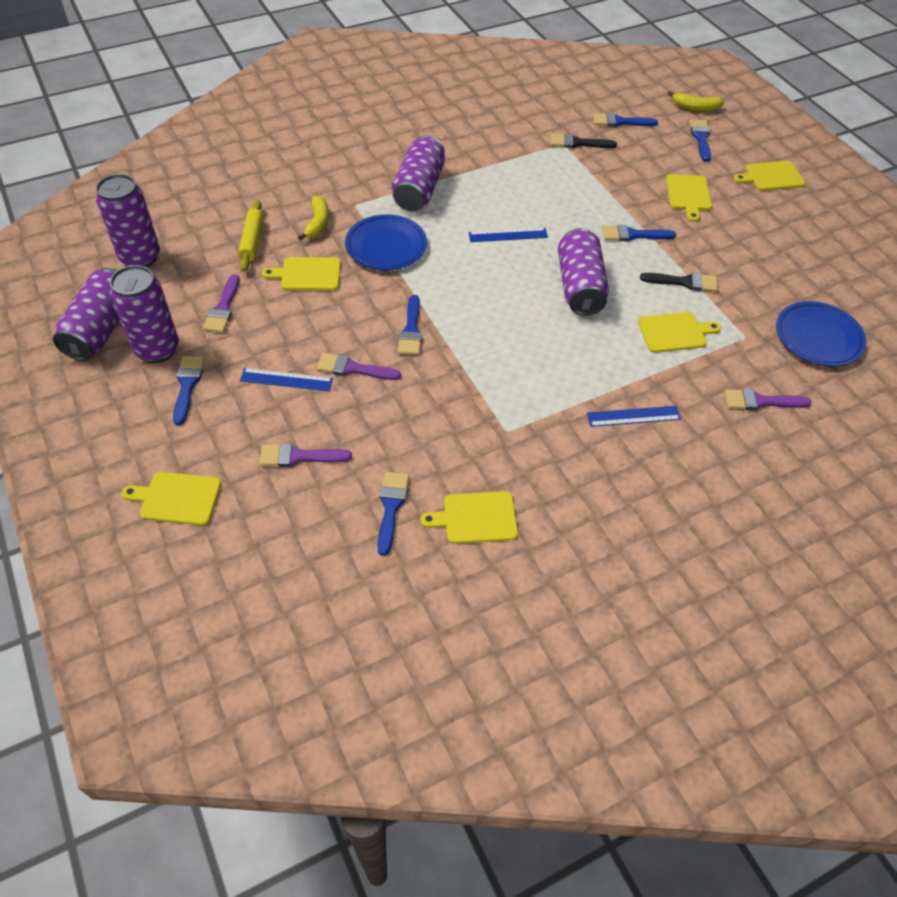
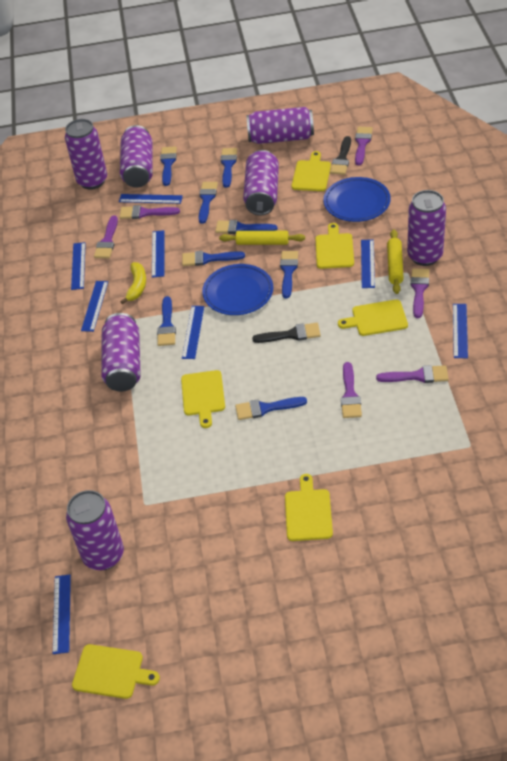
blue brush: [173,356,204,425] [377,472,409,556] [398,295,422,355] [593,113,658,127] [602,225,676,241] [689,119,711,162] = 6 -> [157,296,176,346] [160,146,177,186] [182,251,245,266] [198,182,218,224] [215,220,278,234] [221,148,237,188] [235,397,307,420] [280,251,298,298] = 8
blue ruler: [240,368,333,391] [468,228,548,242] [587,406,681,427] = 3 -> [53,574,71,654] [71,242,86,290] [81,281,108,332] [119,194,183,204] [152,230,165,278] [182,306,204,359] [361,239,375,288] [453,304,468,358] = 8
purple brush: [203,274,239,333] [259,443,352,467] [316,353,401,380] [724,389,812,410] = 4 -> [94,216,118,258] [120,205,180,219] [341,362,362,418] [355,127,373,165] [376,365,448,383] [411,268,429,318] = 6
purple can: [53,268,120,361] [96,174,160,267] [110,265,179,363] [391,135,445,211] [558,228,609,316] = 5 -> [65,119,107,189] [66,490,124,570] [102,313,141,391] [120,125,153,187] [243,150,279,215] [246,107,314,144] [407,190,446,266] = 7
yellow banana: [298,196,329,240] [668,91,724,111] = 2 -> [120,262,146,304] = 1
yellow rolling pin: [238,200,263,272] = 1 -> [219,231,305,245] [387,229,404,294] = 2

